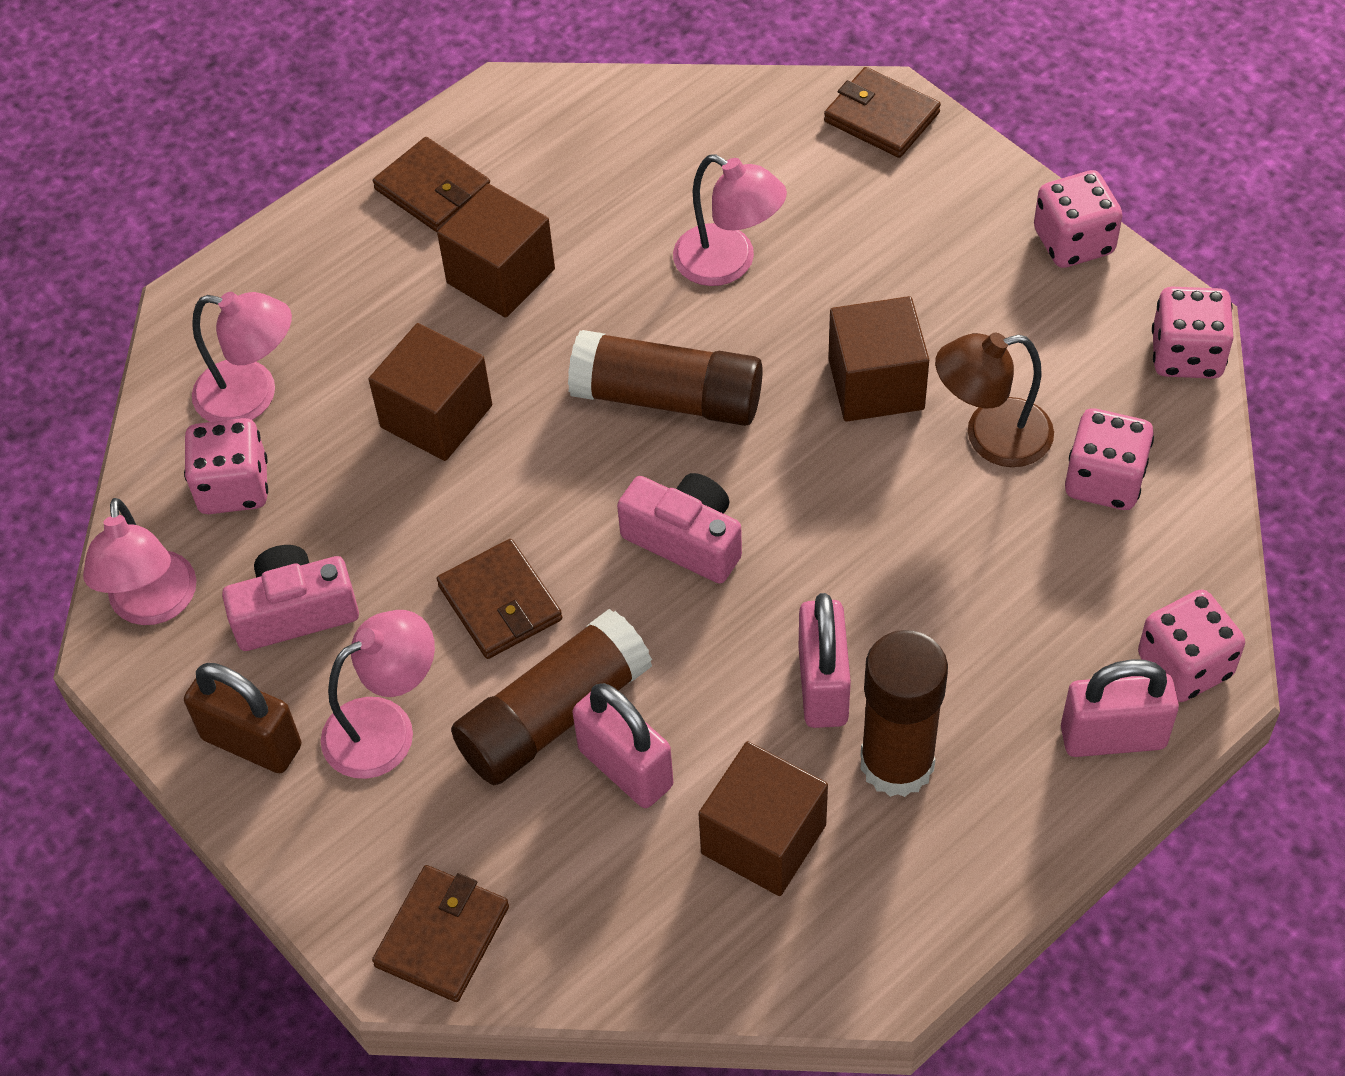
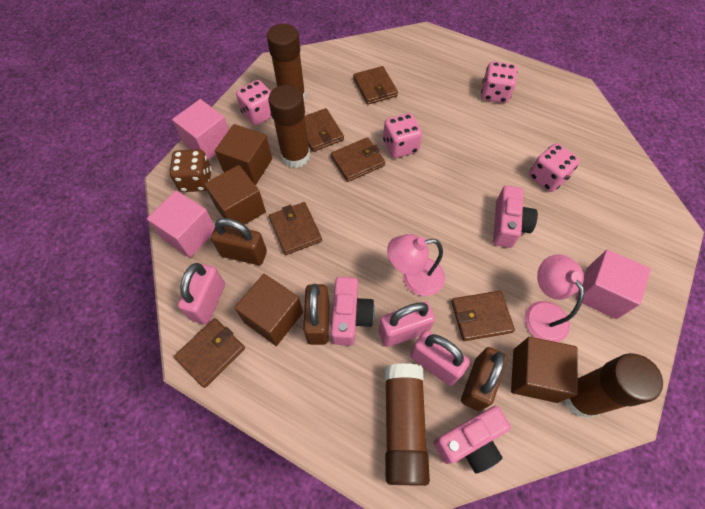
brown dice: none = 0 -> [170,149,212,192] = 1
brown glue stick: [451,609,652,785] [568,330,763,426] [860,630,948,797] = 3 -> [267,24,306,101] [268,85,310,168] [385,363,430,486] [564,353,663,418] = 4
brown lamp: [935,333,1054,467] = 1 -> none = 0
brown padlock: [184,663,301,773] = 1 -> [211,218,267,265] [303,284,329,345] [461,347,508,411] = 3
brown wallet: [372,865,509,1002] [373,137,490,232] [437,539,562,659] [824,67,941,158] = 4 -> [174,318,245,388] [269,202,322,255] [305,108,344,152] [331,137,385,182] [353,66,398,105] [451,291,515,341] = 6
pink camera: [222,545,359,651] [617,473,742,584] = 2 -> [331,277,375,346] [434,406,511,474] [493,185,538,248] = 3
pink cube: none = 0 -> [147,190,215,258] [172,99,229,160] [576,250,651,319] = 3
pink dice: [184,418,268,514] [1034,170,1123,268] [1065,408,1154,510] [1138,589,1245,702] [1152,287,1233,379] = 5 -> [236,80,272,126] [383,113,422,158] [481,61,517,103] [529,143,580,192] = 4
pink lamp: [83,498,196,625] [192,292,292,422] [321,610,435,779] [673,154,787,286] = 4 -> [387,234,445,296] [525,254,584,342] = 2

